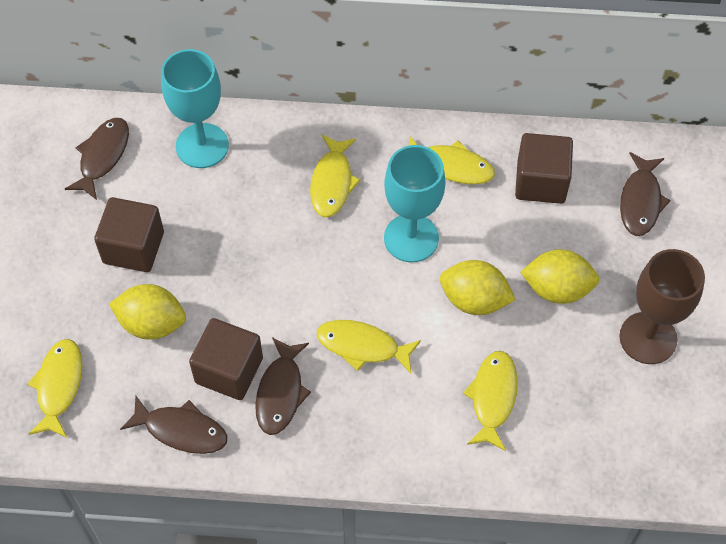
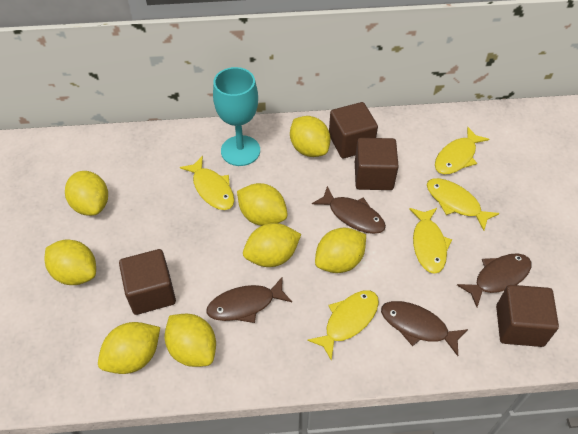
brown cube: [94,197,164,272] [189,318,263,400] [515,133,573,204] = 3 -> [119,249,176,315] [329,102,378,158] [355,138,399,190] [496,285,559,347] = 4
brown goblet: [619,249,705,364] = 1 -> none = 0
turquoise goblet: [161,49,229,168] [384,145,446,262] = 2 -> [213,67,260,166] = 1
yellow lemon: [109,284,186,340] [440,260,516,315] [520,249,599,304] = 3 -> [45,239,96,285] [65,171,108,216] [98,322,160,374] [165,314,216,367] [237,183,288,226] [243,223,301,267] [290,116,330,157] [315,228,366,273] = 8

